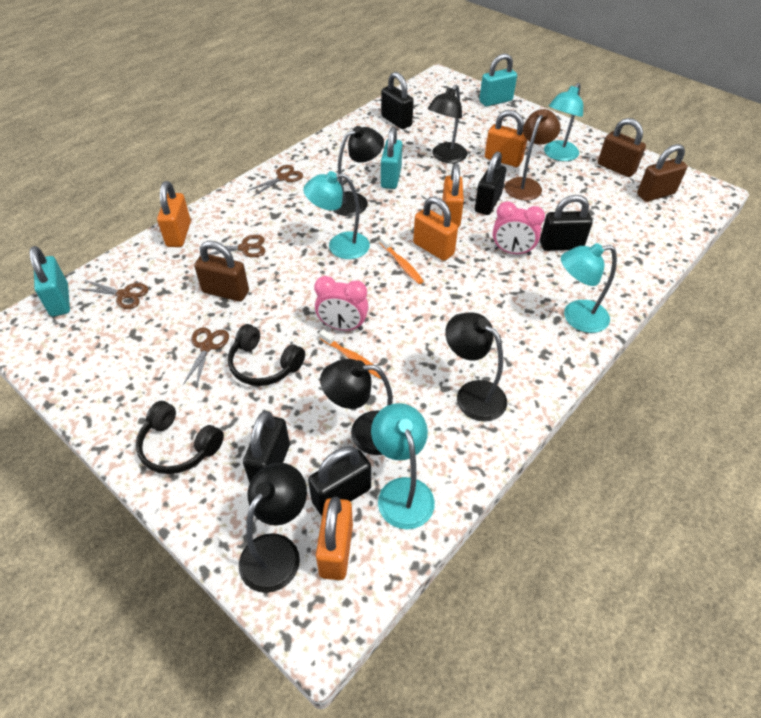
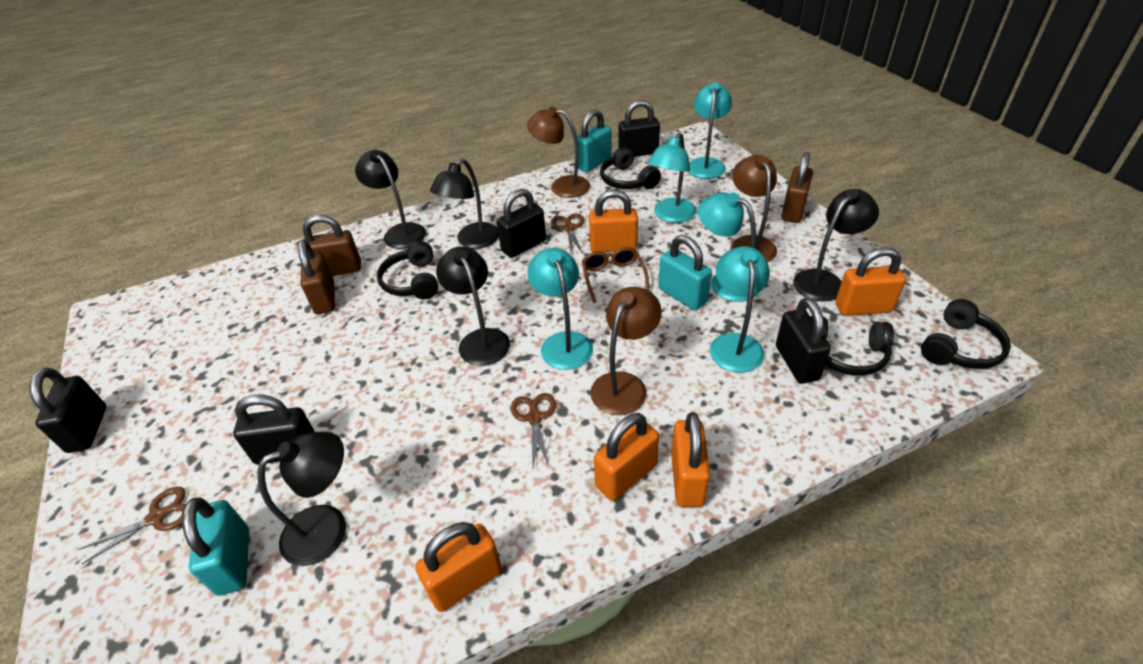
black headphones: [136,401,224,474] [228,324,305,386] = 2 -> [377,241,438,299] [600,147,661,189] [810,316,894,376] [921,299,1011,369] = 4
brown glasses: none = 0 -> [582,247,649,303] = 1
brown lamp: [505,109,561,201] = 1 -> [527,106,590,198] [590,287,662,415] [731,155,777,263] = 3
brown scissors: [79,280,148,309] [183,327,229,388] [199,235,265,257] [247,165,303,196] = 4 -> [79,487,186,564] [511,393,556,468] [551,213,584,254] = 3
orange toothbrush: [319,329,381,379] [380,235,424,284] = 2 -> none = 0
pink clock: [314,276,369,331] [493,201,545,255] = 2 -> none = 0
turquoise lamp: [303,171,370,259] [371,403,435,529] [544,83,583,161] [561,243,617,333] = 4 -> [527,248,593,370] [648,132,696,223] [688,83,732,179] [698,192,758,302] [710,246,770,372] = 5

